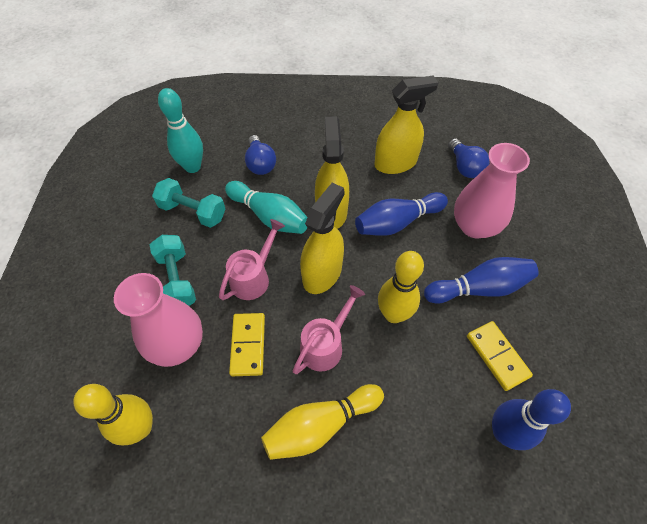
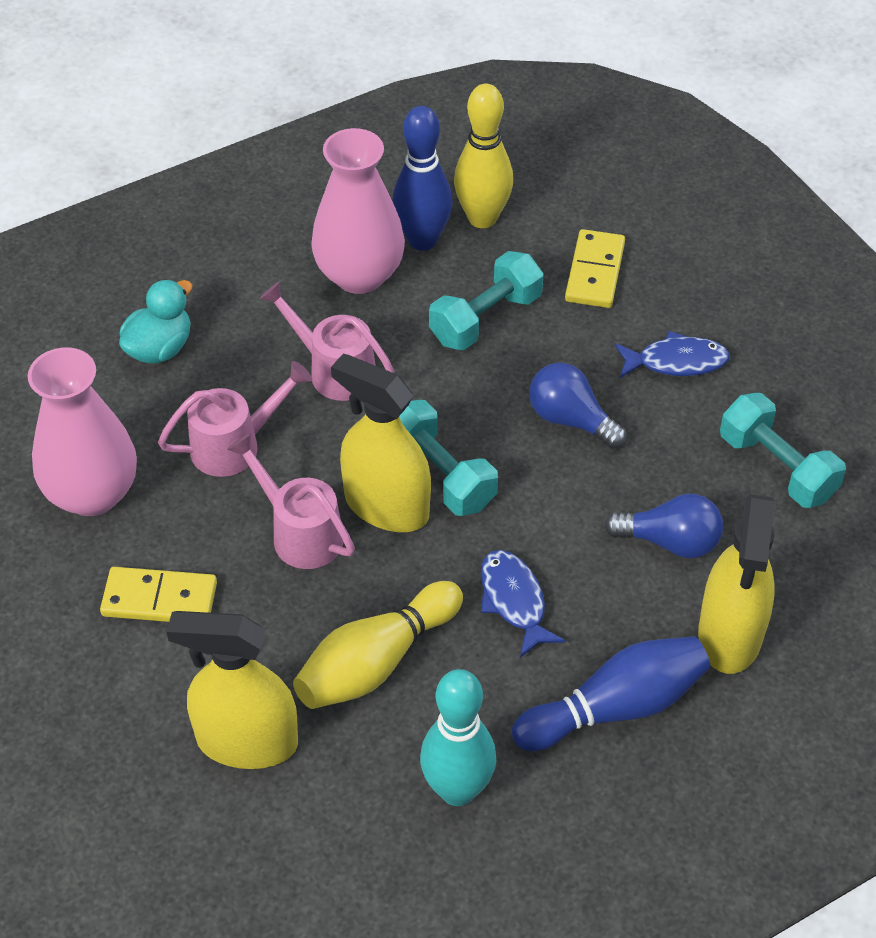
blue bowling pin: [355,192,448,236] [424,257,539,304] [492,389,571,450] = 3 -> [392,106,452,251] [512,636,710,751] = 2
blue fish: none = 0 -> [481,550,565,658] [615,331,730,378] = 2
pink watering can: [219,219,285,300] [293,285,365,374] = 2 -> [158,361,312,477] [227,433,355,569] [260,281,394,401] = 3
turquoise bowling pin: [158,88,203,173] [225,181,307,234] = 2 -> [420,669,496,806] = 1
turquoise duck: none = 0 -> [119,279,192,364] = 1
turquoise dumbbell: [150,235,196,306] [152,178,225,228] = 2 -> [400,400,498,516] [429,251,544,350] [720,393,846,508] = 3
yellow bowling pin: [73,384,153,445] [261,384,384,460] [378,251,424,323] = 3 -> [293,581,463,709] [454,83,513,228] = 2

